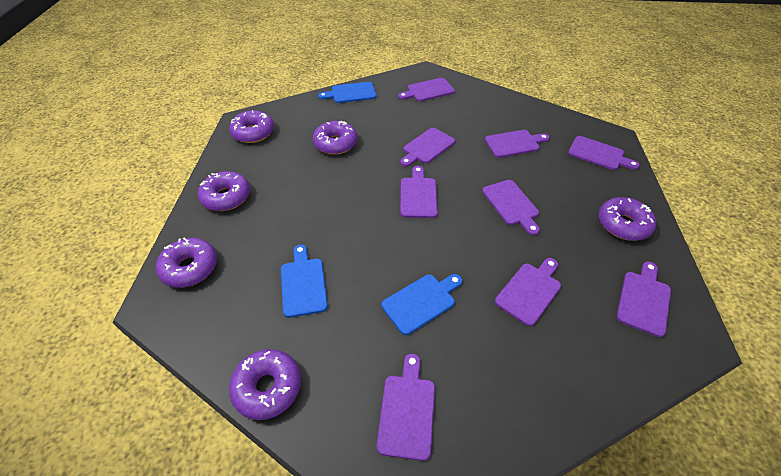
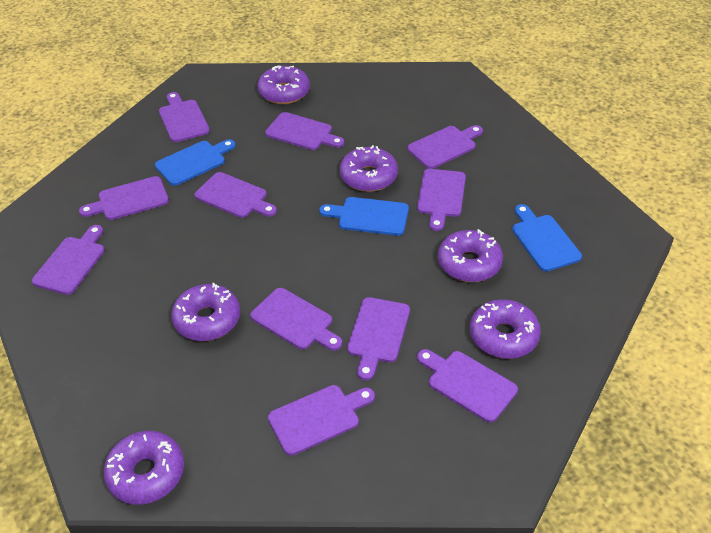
purple cutting board: [377,354,435,461] [398,78,455,101] [400,128,455,167] [400,166,438,218] [482,180,540,235] [485,130,549,158] [495,258,561,326] [568,136,640,170] [617,262,671,337] = 9 -> [32,225,105,295] [79,176,169,220] [159,92,210,142] [195,172,277,218] [250,288,342,351] [265,112,344,150] [268,385,375,456] [347,297,410,380] [407,125,483,169] [417,169,466,231] [417,349,518,423] = 11

